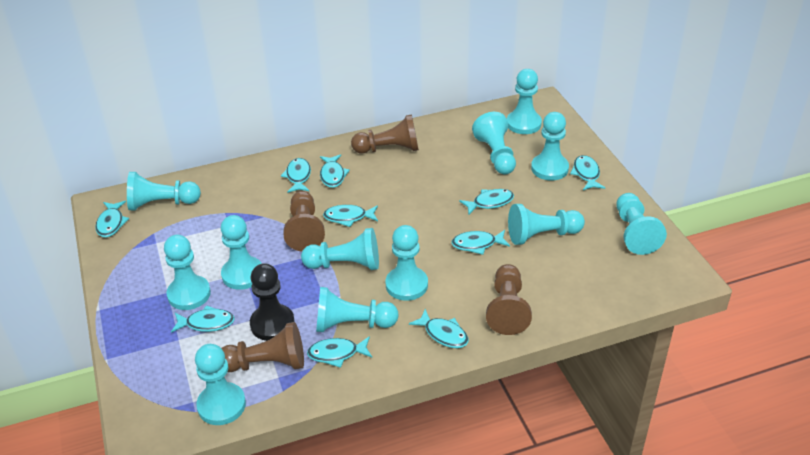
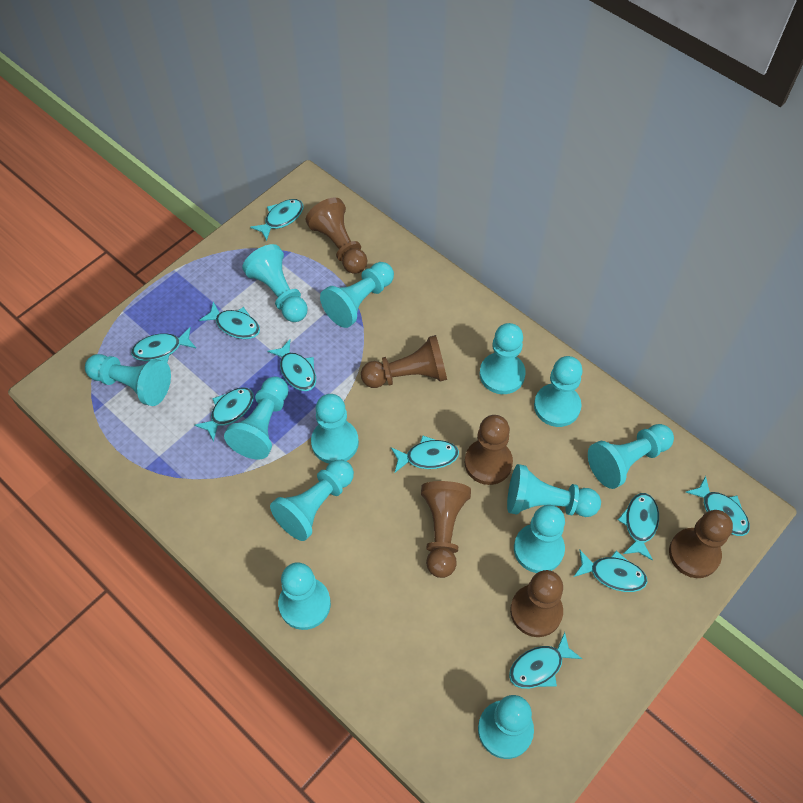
black pawn: [250,263,295,341] = 1 -> none = 0
brown pawn: [221,322,304,372] [283,191,325,251] [351,114,419,154] [486,264,532,335] = 4 -> [306,197,367,274] [361,335,447,388] [421,481,471,578] [464,415,513,485] [510,570,563,637] [669,510,733,578] = 6
turquoise pawn: [127,172,201,210] [164,235,211,310] [195,344,246,425] [221,215,262,290] [301,228,379,270] [316,287,399,332] [386,225,428,301] [472,112,516,174] [507,69,542,134] [508,204,585,245] [531,112,569,180] [616,193,667,255] = 12 -> [85,354,171,406] [224,377,289,460] [242,244,308,322] [270,460,354,541] [278,562,331,630] [311,394,359,464] [320,262,394,328] [478,695,534,759] [479,323,526,394] [507,464,601,517] [514,505,565,573] [534,356,583,427] [588,424,674,489] = 13

